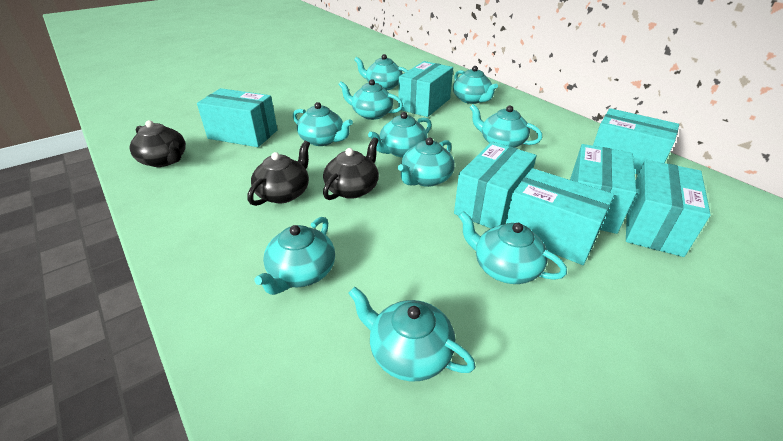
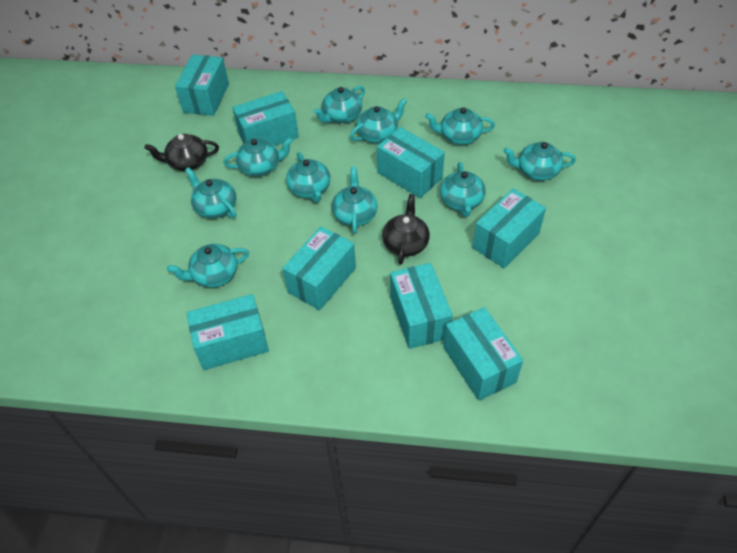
black teapot: [130,120,186,167] [247,141,310,206] [323,137,379,200] = 3 -> [144,134,219,171] [382,194,430,265] = 2
turquoise box: [197,88,277,147] [398,61,453,117] [454,142,537,228] [506,168,614,265] [570,144,637,234] [593,108,679,175] [626,160,711,257] = 7 -> [175,54,229,116] [186,294,269,370] [232,91,299,146] [282,226,356,310] [377,127,445,198] [390,263,453,349] [443,307,523,401] [472,188,546,268] = 8

